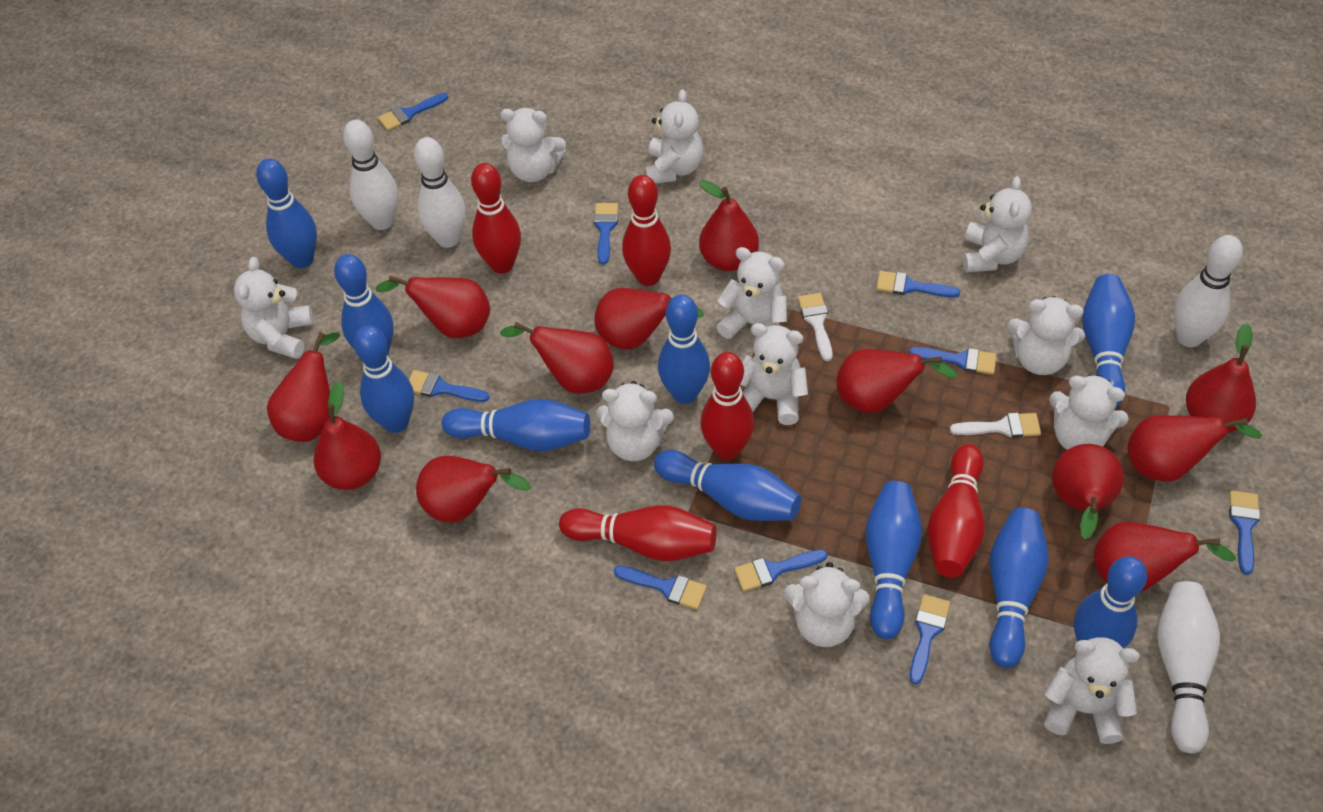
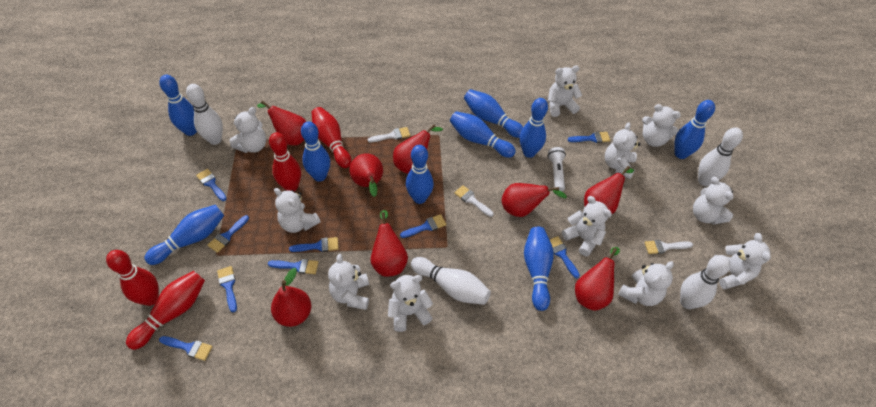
blue bowling pin: [256,159,317,268] [334,254,394,355] [353,325,414,433] [442,399,590,451] [654,450,801,521] [658,295,710,404] [866,481,922,639] [990,508,1049,668] [1074,556,1147,649] [1082,274,1135,408] = 10 -> [144,205,224,265] [159,75,197,136] [301,121,330,182] [406,145,434,204] [450,111,516,158] [464,89,523,138] [520,98,548,158] [524,227,554,311] [674,100,715,159] = 9
red bowling pin: [471,163,521,274] [559,505,716,561] [622,175,671,286] [700,352,754,460] [928,444,985,577] = 5 -> [106,250,159,306] [126,271,205,350] [269,132,301,191] [311,107,352,168] = 4
red pear: [267,332,340,442] [314,381,381,490] [375,276,490,338] [416,456,531,523] [500,322,614,393] [594,288,704,349] [699,180,759,271] [836,349,958,413] [1052,444,1124,539] [1094,522,1236,592] [1127,415,1262,482] [1186,323,1256,433] = 12 -> [257,101,306,146] [271,268,312,327] [349,153,383,197] [371,210,408,277] [393,124,443,173] [502,183,567,217] [575,247,620,311] [584,166,634,214] = 8
white brush: [798,293,833,361] [950,413,1041,438] = 2 -> [368,127,410,142] [454,185,494,217] [644,240,693,254] = 3
white flashlight: none = 0 -> [547,147,566,192] = 1

